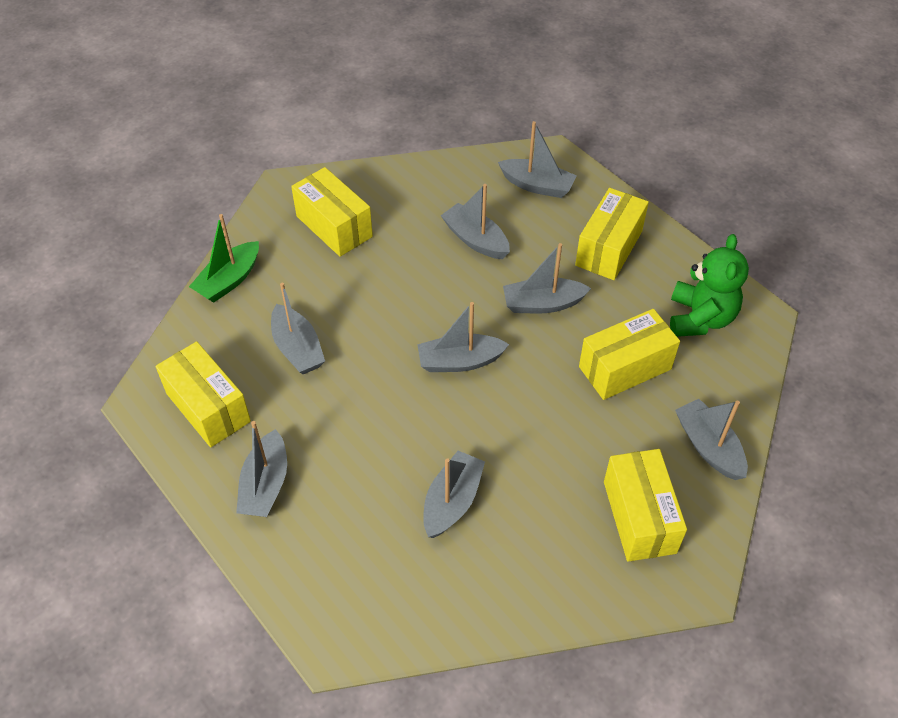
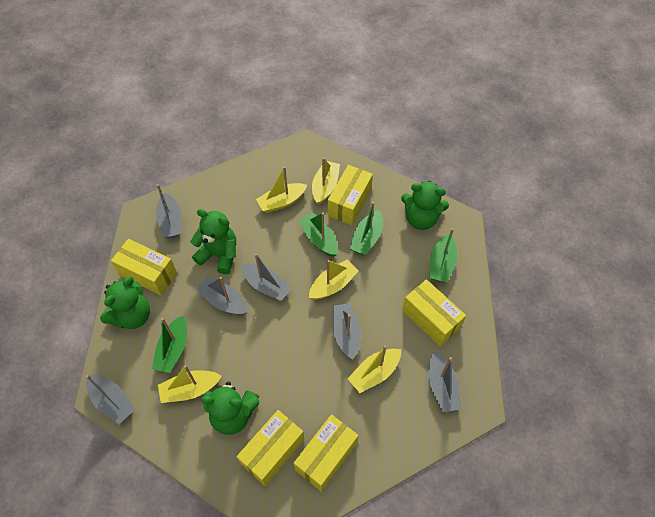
green boat: [189,214,259,303] = 1 -> [152,315,187,373] [299,212,338,257] [350,202,383,255] [430,228,457,283] = 4
green teddy bear: [670,234,749,337] = 1 -> [100,276,150,329] [190,209,236,274] [201,381,259,435] [401,181,449,230] = 4
grey boat: [236,421,287,517] [271,283,325,374] [417,302,509,372] [423,451,485,538] [441,184,510,259] [498,121,577,198] [503,243,591,313] [675,399,748,480] = 8 -> [86,375,134,424] [156,184,181,239] [196,277,248,315] [241,253,292,301] [332,303,361,360] [428,351,462,413] = 6
yellow boat: none = 0 -> [158,365,222,403] [256,166,307,213] [309,259,358,300] [312,158,340,205] [348,345,401,393] = 5

